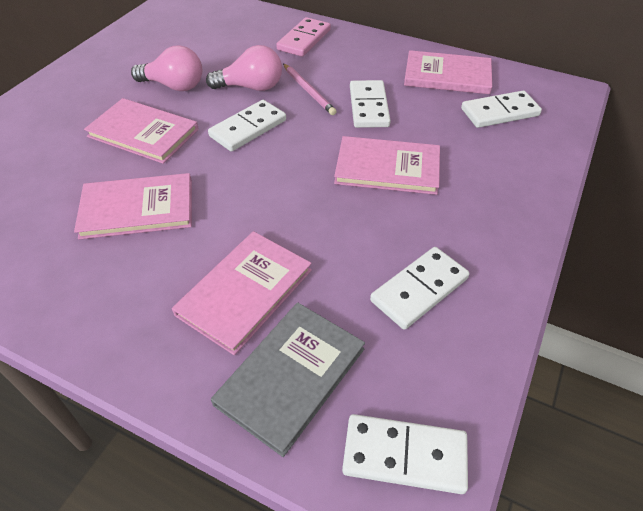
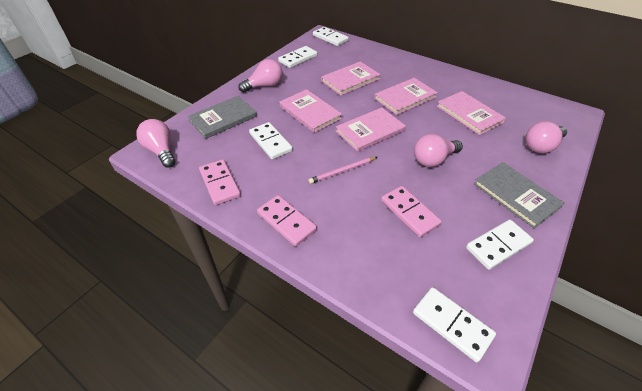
grey book: [211,303,365,457] = 1 -> [188,96,257,139] [474,162,564,228] = 2
pink domino: [276,17,331,57] = 1 -> [199,159,241,205] [257,195,317,247] [381,186,442,237] = 3
pink light bulb: [131,45,202,91] [206,45,282,91] = 2 -> [136,119,175,168] [238,59,283,92] [414,134,463,167] [525,121,567,153] = 4

